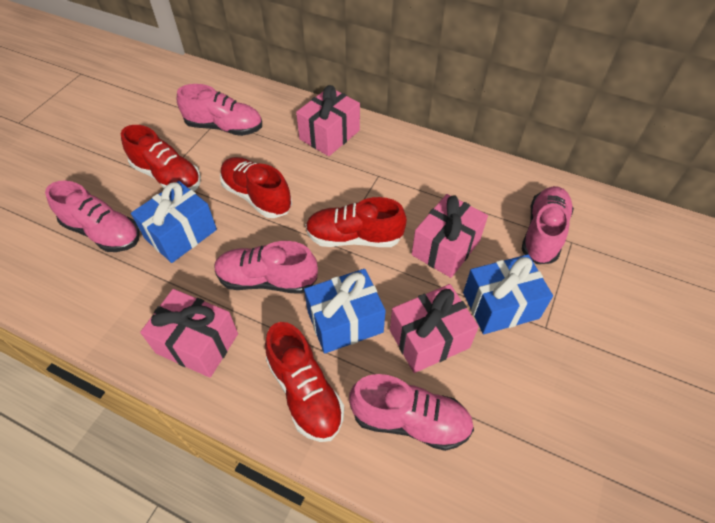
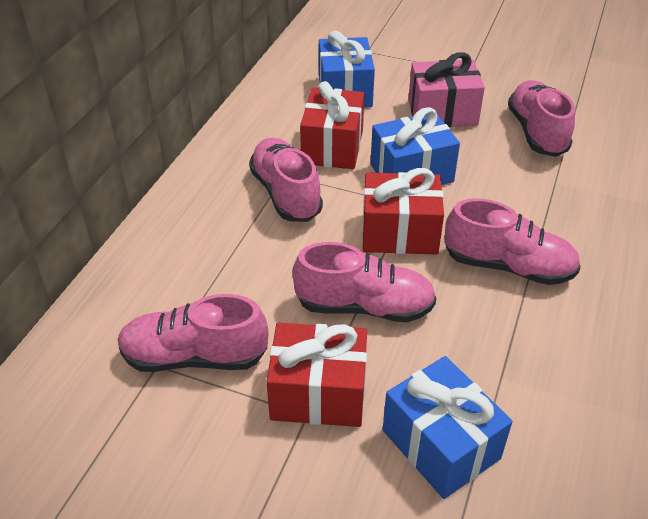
pink gift: [140,289,238,378] [296,85,360,156] [390,284,479,373] [412,194,488,278] = 4 -> [408,52,485,127] = 1
red gift: none = 0 -> [266,322,367,427] [300,81,365,169] [362,168,444,255] = 3
red shoe: [121,125,201,191] [220,157,292,218] [265,322,344,442] [305,197,407,247] = 4 -> none = 0

